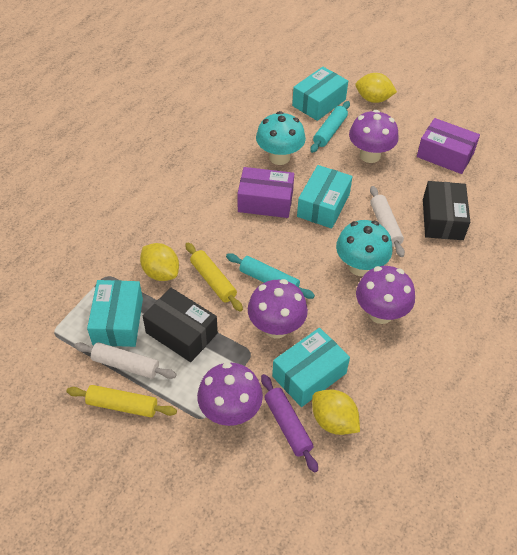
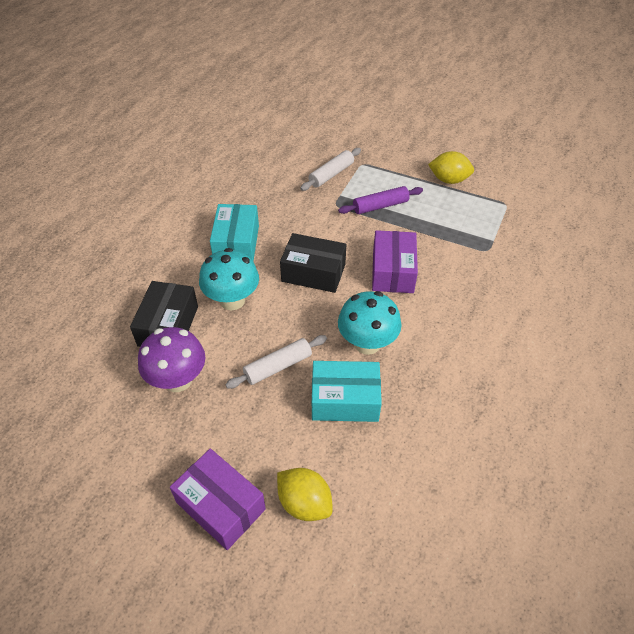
purple mushroom: [197,362,263,426] [248,279,308,338] [349,110,399,163] [356,266,415,324] = 4 -> [138,327,205,392] = 1
turquoise box: [87,280,143,347] [272,328,350,407] [292,67,348,121] [297,165,353,229] = 4 -> [210,204,259,261] [312,361,382,422] = 2
turquoise rolling pin: [226,253,315,299] [310,101,350,153] = 2 -> none = 0
yellow lemon: [140,243,179,281] [312,390,360,435] [355,73,397,103] = 3 -> [277,468,333,521] [428,151,474,184] = 2
yellow rolling pin: [66,385,177,417] [185,243,243,312] = 2 -> none = 0

